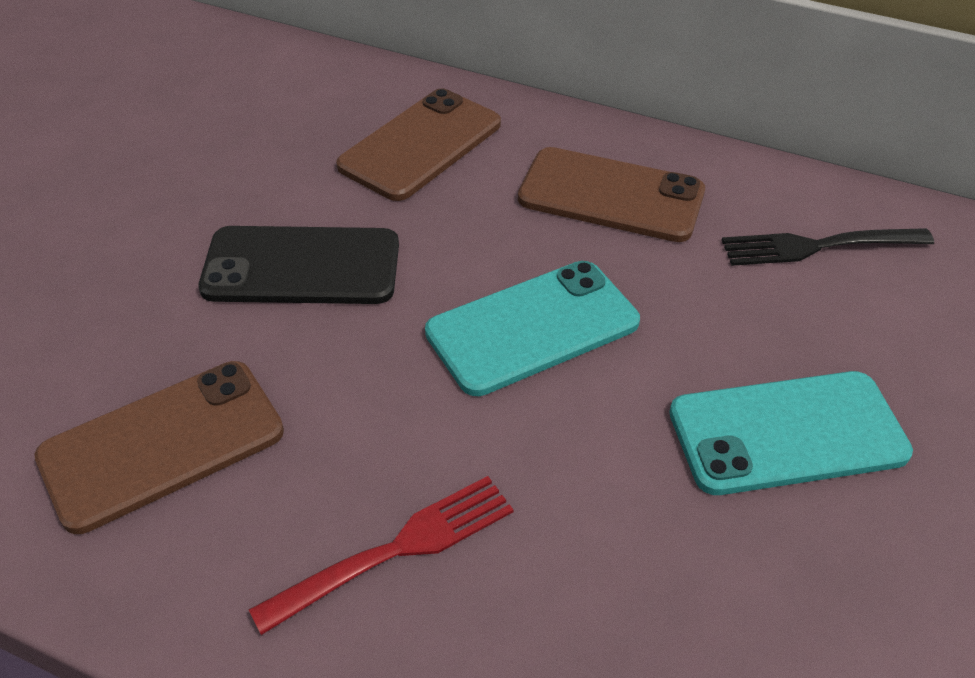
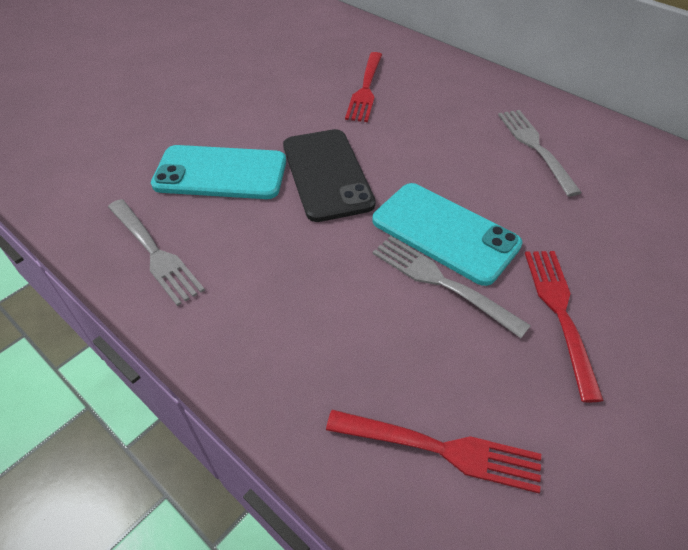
black fork: [722,228,934,266] = 1 -> none = 0
brown phone: [34,361,284,534] [336,88,501,201] [518,147,705,242] = 3 -> none = 0
grey fork: none = 0 -> [108,199,205,306] [373,236,531,338] [498,110,582,196] = 3
red fork: [248,476,514,635] = 1 -> [326,409,541,493] [345,52,382,122] [525,251,604,402] = 3

